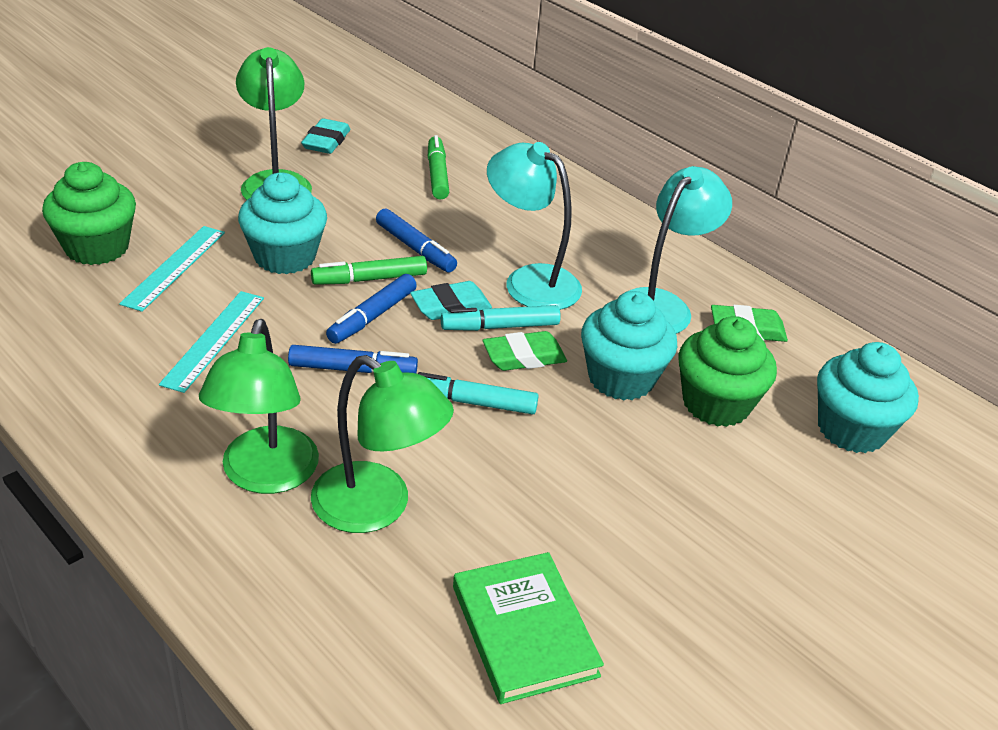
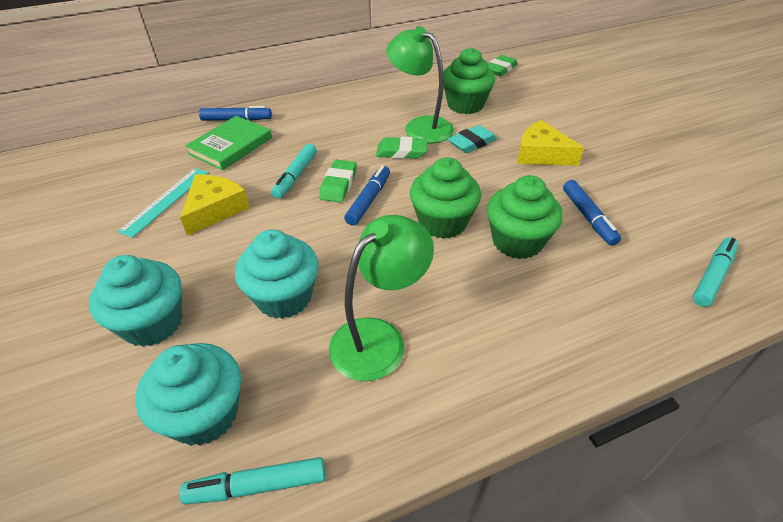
green cupcake: [42,162,136,265] [678,316,777,427] = 2 -> [410,157,481,239] [443,48,495,114] [487,175,563,259] = 3
green eraser: [483,331,567,371] [711,305,788,342] = 2 -> [319,160,357,203] [376,137,427,159] [488,55,518,77] = 3
green lamp: [199,319,319,494] [236,47,312,200] [311,355,454,533] = 3 -> [329,215,434,381] [387,26,454,144] = 2
green marker: [311,256,427,285] [428,135,449,200] = 2 -> none = 0
turquoise eraser: [301,118,350,154] [410,281,492,320] = 2 -> [448,125,497,153] = 1
turquoise lamp: [487,142,582,310] [617,166,732,334] = 2 -> none = 0
turquoise marker: [418,372,539,415] [441,305,561,331] = 2 -> [180,457,325,505] [271,144,317,199] [693,238,738,307] = 3
turquoise ruler: [119,226,225,312] [159,291,264,393] = 2 -> [117,168,209,238] = 1
yellow cheese: none = 0 -> [180,174,250,236] [518,120,584,166] = 2

